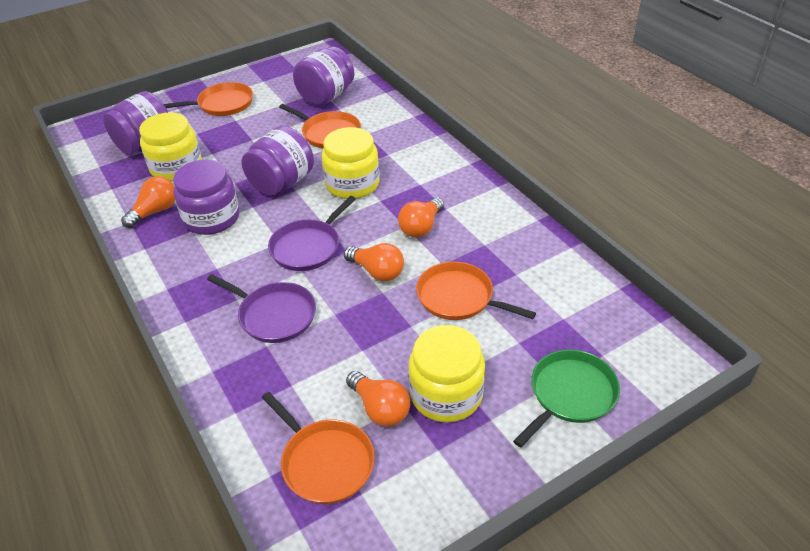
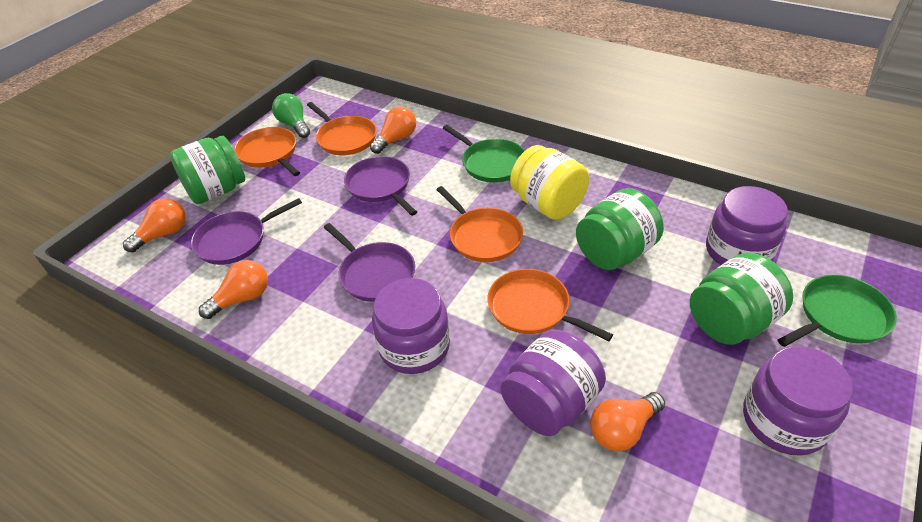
green jar: none = 0 -> [170,136,245,204] [576,188,664,270] [690,253,793,345] = 3
green light bulb: none = 0 -> [272,93,310,138] = 1
green pan: [513,349,620,447] = 1 -> [443,125,525,183] [777,275,897,347] = 2
purple pan: [207,274,316,343] [268,196,356,271] = 2 -> [191,198,302,265] [324,223,415,302] [344,156,417,216] = 3
yellow jar: [139,112,202,182] [322,127,380,199] [408,325,485,423] = 3 -> [510,145,589,220] = 1

